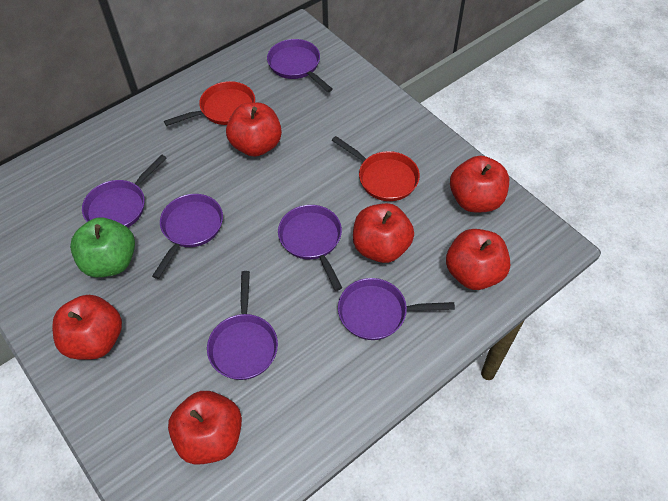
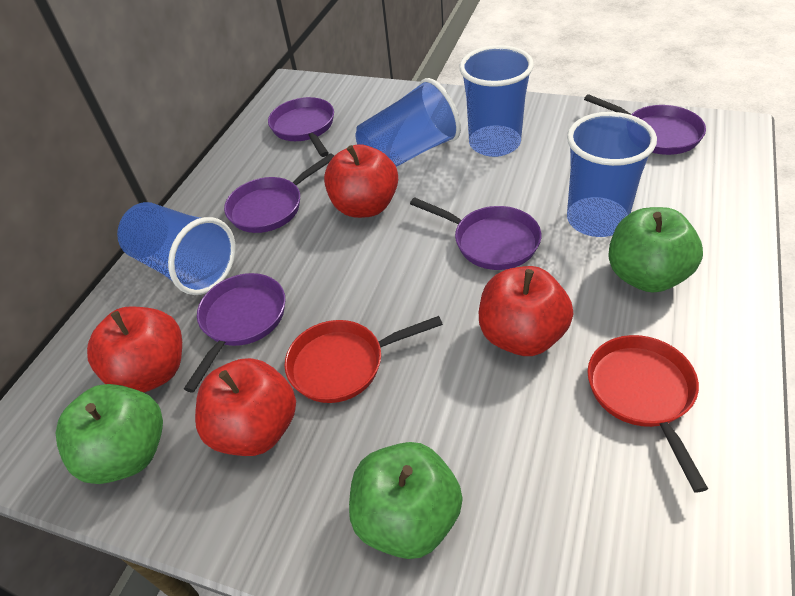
blue cup: none = 0 -> [117,202,236,295] [355,78,461,167] [459,45,534,157] [567,112,657,237] = 4
green apple: [70,218,135,278] = 1 -> [56,384,163,484] [349,442,463,559] [608,207,703,293] = 3
purple pan: [82,154,166,227] [152,194,223,279] [207,271,278,380] [267,39,333,92] [278,205,342,291] [338,278,455,340] = 6 -> [184,273,285,393] [224,153,334,233] [268,97,334,157] [410,197,541,270] [584,94,706,155] = 5
red apple: [52,295,122,360] [168,391,242,465] [226,103,282,157] [353,203,414,263] [446,229,510,290] [450,156,509,212] = 6 -> [87,306,182,393] [195,358,296,456] [324,144,398,218] [479,266,573,356] = 4

